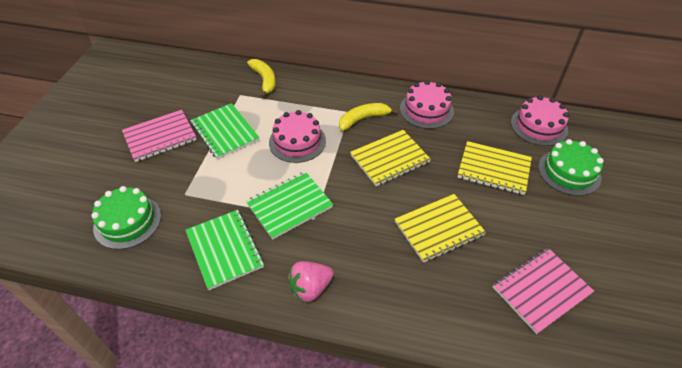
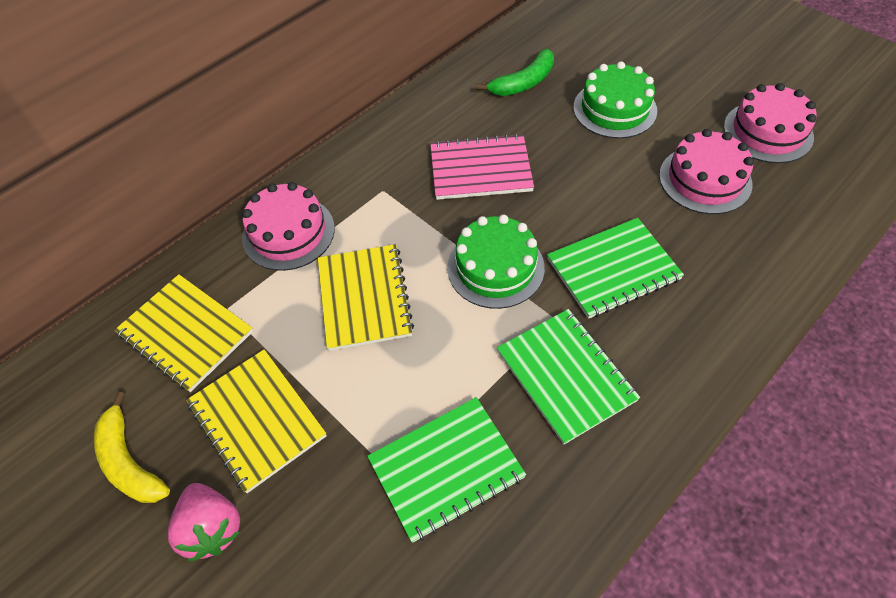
green banana: none = 0 -> [476,49,554,96] = 1
pink notebook: [122,110,197,162] [493,248,594,334] = 2 -> [430,134,534,200] = 1
yellow banana: [247,59,275,98] [339,103,399,131] = 2 -> [94,392,170,503] = 1

